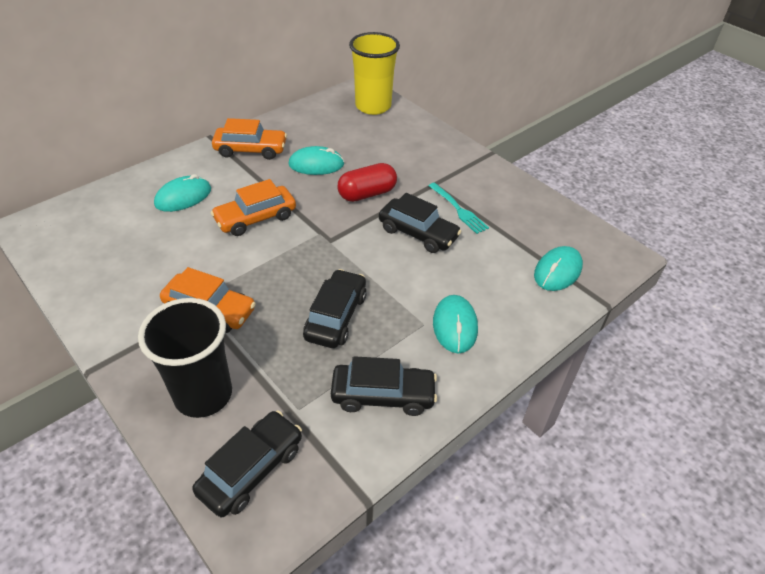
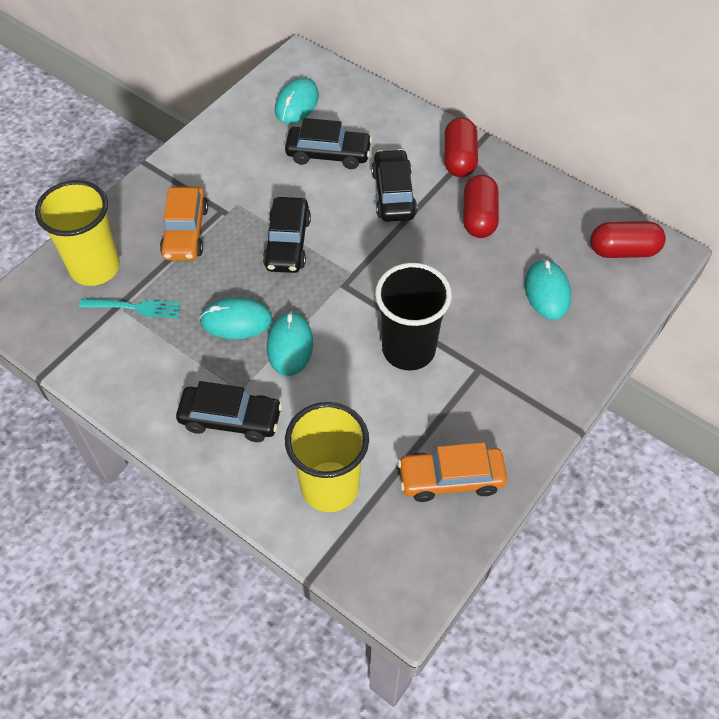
orange car: [160,267,256,333] [211,179,296,236] [212,118,287,160] = 3 -> [160,187,208,261] [398,442,507,502] = 2
red capsule: [337,163,397,202] = 1 -> [444,117,478,177] [463,175,499,238] [590,221,666,258] = 3
yellow cup: [349,32,400,115] = 1 -> [35,180,120,286] [285,402,369,512] = 2

